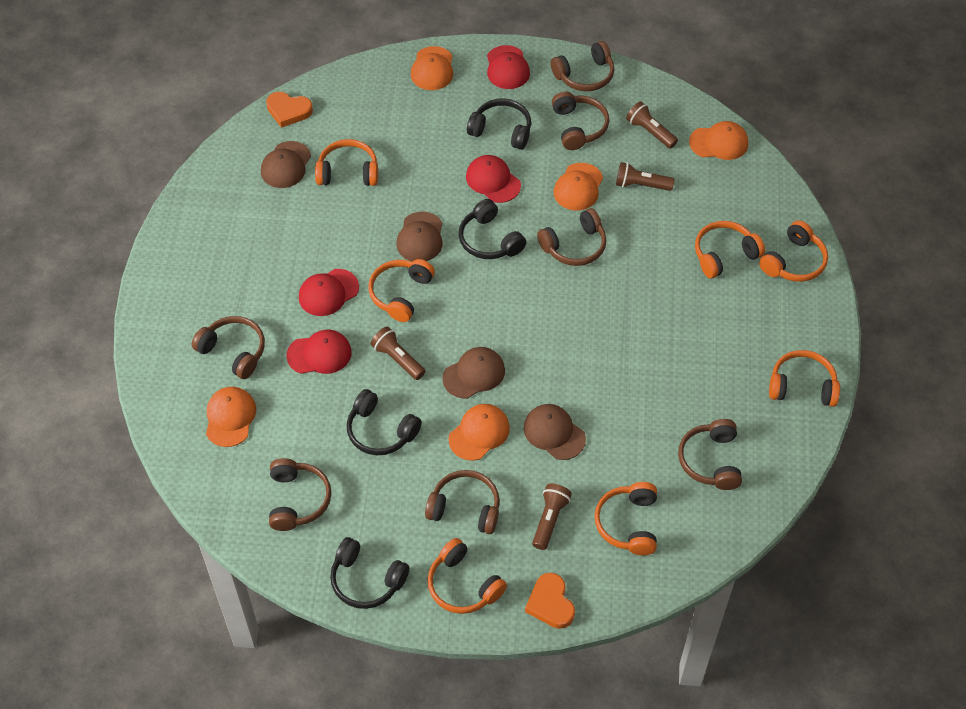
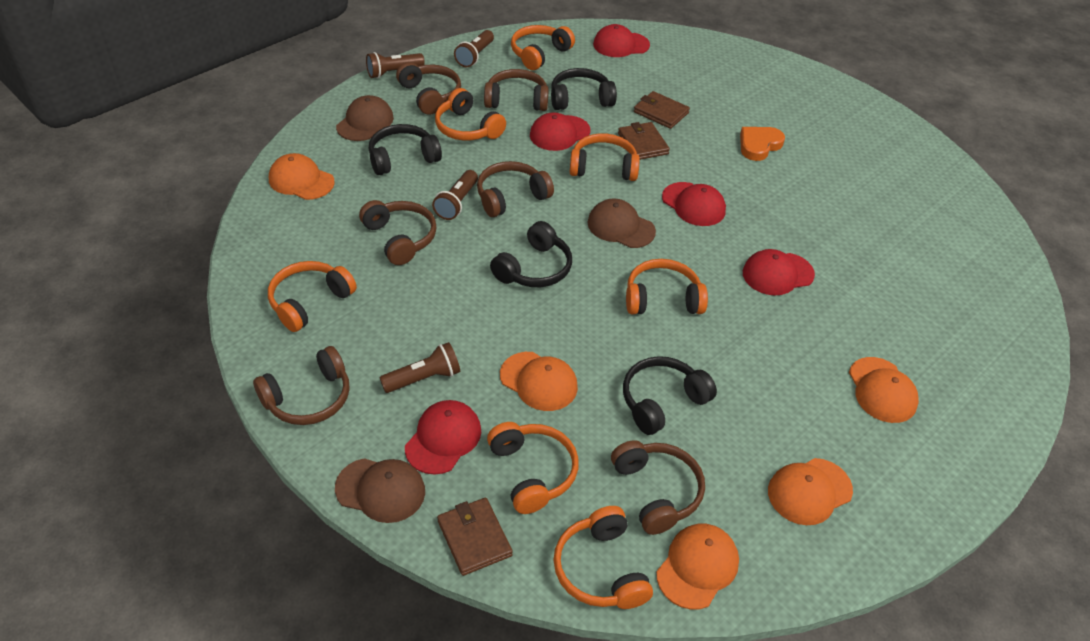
brown cap: [261,141,311,188] [396,212,442,262] [442,347,505,399] [523,404,586,460] = 4 -> [335,458,425,523] [336,95,394,141] [587,199,656,248] = 3
brown headphones: [192,316,265,379] [269,458,331,531] [425,470,500,534] [537,208,606,266] [551,41,614,91] [552,91,609,150] [678,419,742,490] = 7 -> [253,346,350,425] [359,200,437,265] [396,62,461,115] [477,161,554,217] [484,69,549,111] [611,440,705,535] = 6
brown wallet: none = 0 -> [437,498,513,576] [618,122,670,160] [634,91,690,129] = 3
orange heart: [266,92,313,128] [525,573,575,629] = 2 -> [740,127,785,161] = 1
red cap: [286,330,352,374] [299,269,359,316] [466,155,521,203] [487,45,530,89] = 4 -> [405,400,481,475] [530,112,591,151] [593,24,650,57] [662,182,726,226] [743,249,815,295] = 5

